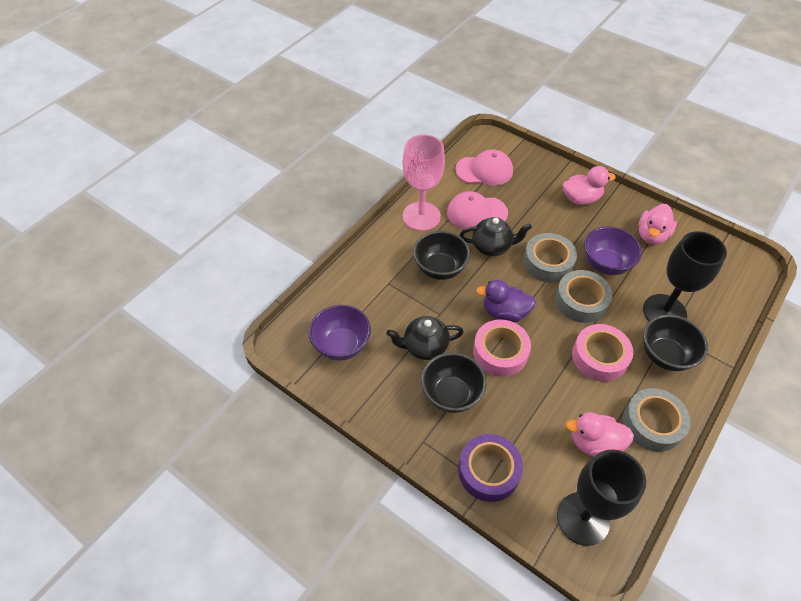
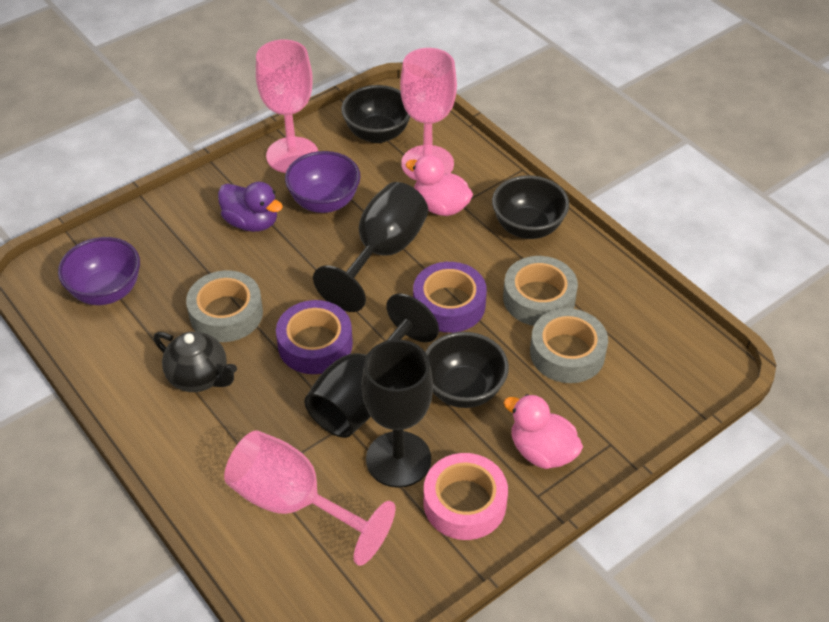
black goblet: [557,449,646,546] [643,231,727,321] = 2 -> [304,293,439,438] [313,182,428,312] [361,339,433,488] = 3
black teapot: [386,316,464,360] [460,217,532,256] = 2 -> [154,332,237,392] = 1
pink cap: [447,191,508,229] [455,149,513,186] = 2 -> none = 0
pink duck: [563,166,616,205] [566,412,634,457] [638,204,677,244] = 3 -> [406,155,473,216] [504,394,583,469] = 2
pink goblet: [403,134,445,231] = 1 -> [224,431,396,566] [256,40,318,173] [400,48,457,180] = 3
pink tape: [473,319,531,377] [572,324,633,382] = 2 -> [424,453,508,540] = 1
purple tape: [458,434,523,502] = 1 -> [276,300,353,374] [413,262,487,333] = 2

